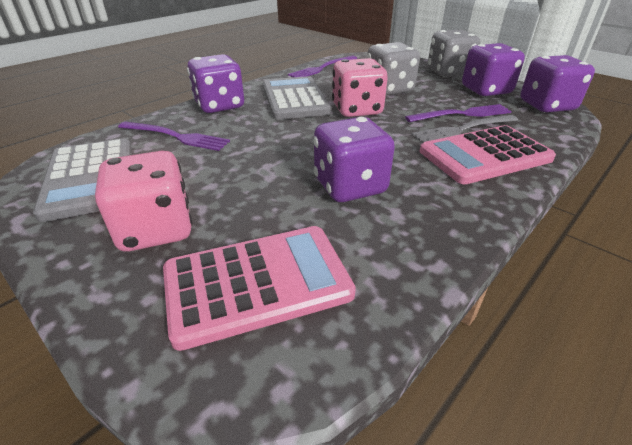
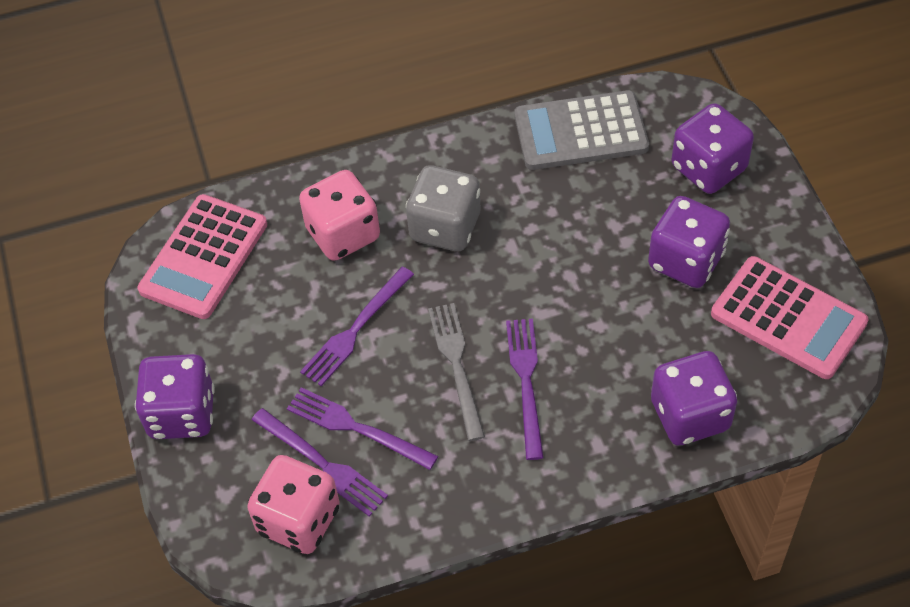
grey calculator: [33,138,132,222] [263,76,331,120] = 2 -> [514,90,649,170] = 1
grey dice: [367,42,420,96] [428,30,480,77] = 2 -> [406,165,480,251] = 1
purple fork: [118,122,230,151] [288,56,357,77] [405,104,512,122] = 3 -> [251,408,388,517] [287,387,438,470] [300,266,414,386] [506,319,544,460] = 4

